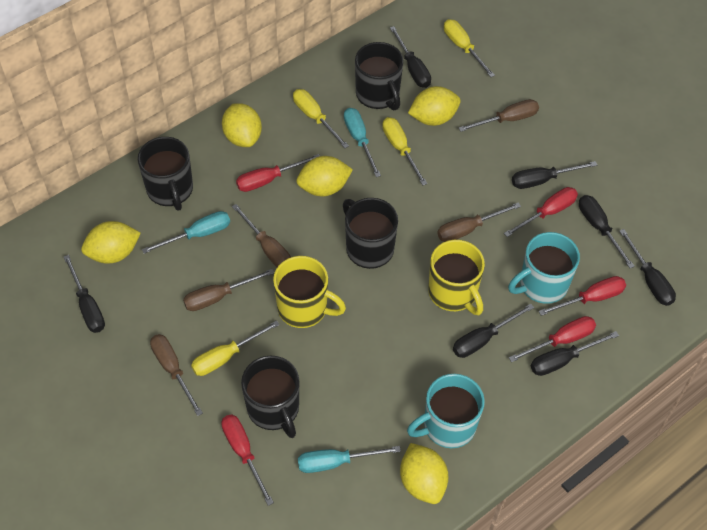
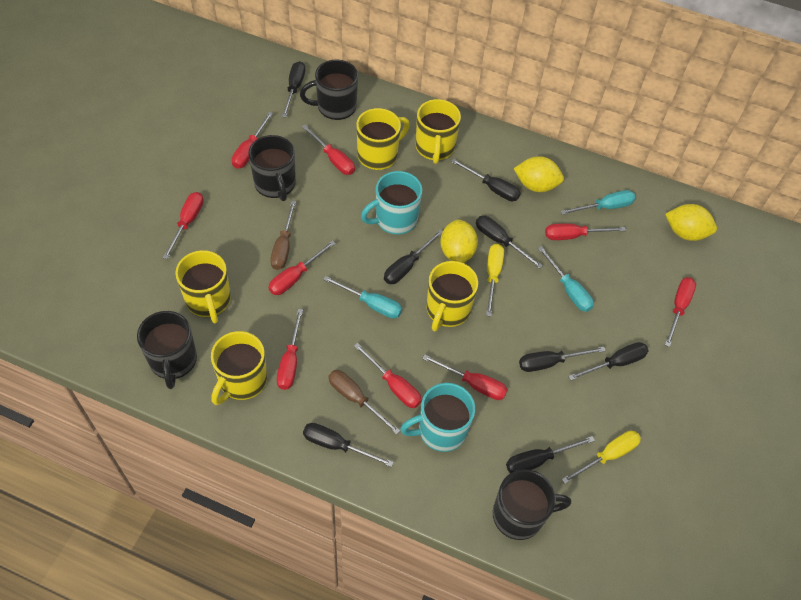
black screwdriver: [64,255,105,333] [390,26,431,88] [453,304,534,358] [512,161,597,189] [531,331,619,376] [579,195,635,268] [619,229,676,306] = 7 -> [282,61,305,118] [303,423,394,467] [384,230,443,284] [451,159,521,201] [476,216,543,269] [506,436,595,473] [519,347,605,372] [568,342,649,381] = 8
brown screwdriver: [150,334,203,416] [183,269,274,311] [232,204,291,267] [437,202,521,242] [459,99,539,132] = 5 -> [270,201,296,270] [328,370,400,435] = 2
red screwdriver: [221,414,274,506] [236,154,320,192] [504,187,578,237] [509,316,596,362] [538,276,626,316] = 5 -> [163,192,204,259] [232,112,273,169] [268,241,336,295] [277,309,303,390] [302,125,355,175] [354,343,422,408] [422,354,508,400] [545,223,626,240] [665,277,696,347] = 9
yellow lemon: [81,221,141,264] [222,103,262,147] [296,156,353,196] [400,443,448,504] [408,86,461,126] = 5 -> [440,219,478,263] [513,156,564,192] [665,204,717,241] = 3
yellow mug: [273,256,346,328] [428,240,485,315] = 2 -> [175,250,231,323] [211,331,267,405] [356,108,410,170] [416,99,461,164] [427,261,478,331] = 5
yellow screwdriver: [191,320,280,376] [293,89,349,148] [382,117,427,185] [444,19,495,77] = 4 -> [486,244,504,317] [562,431,641,484] = 2

